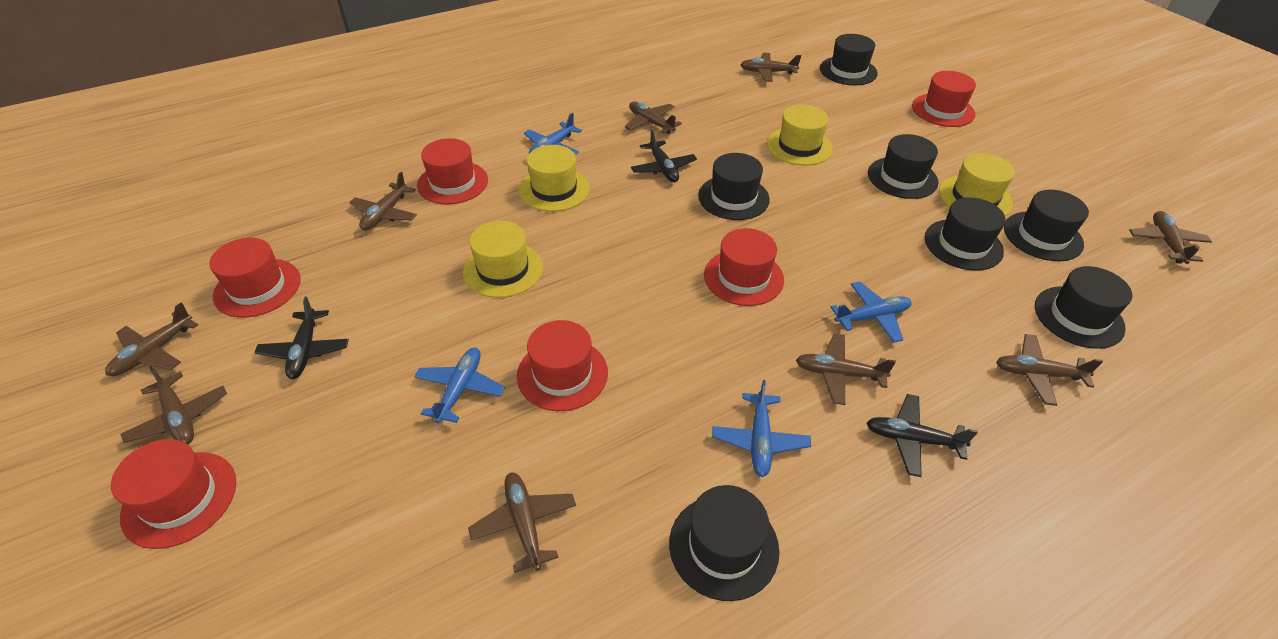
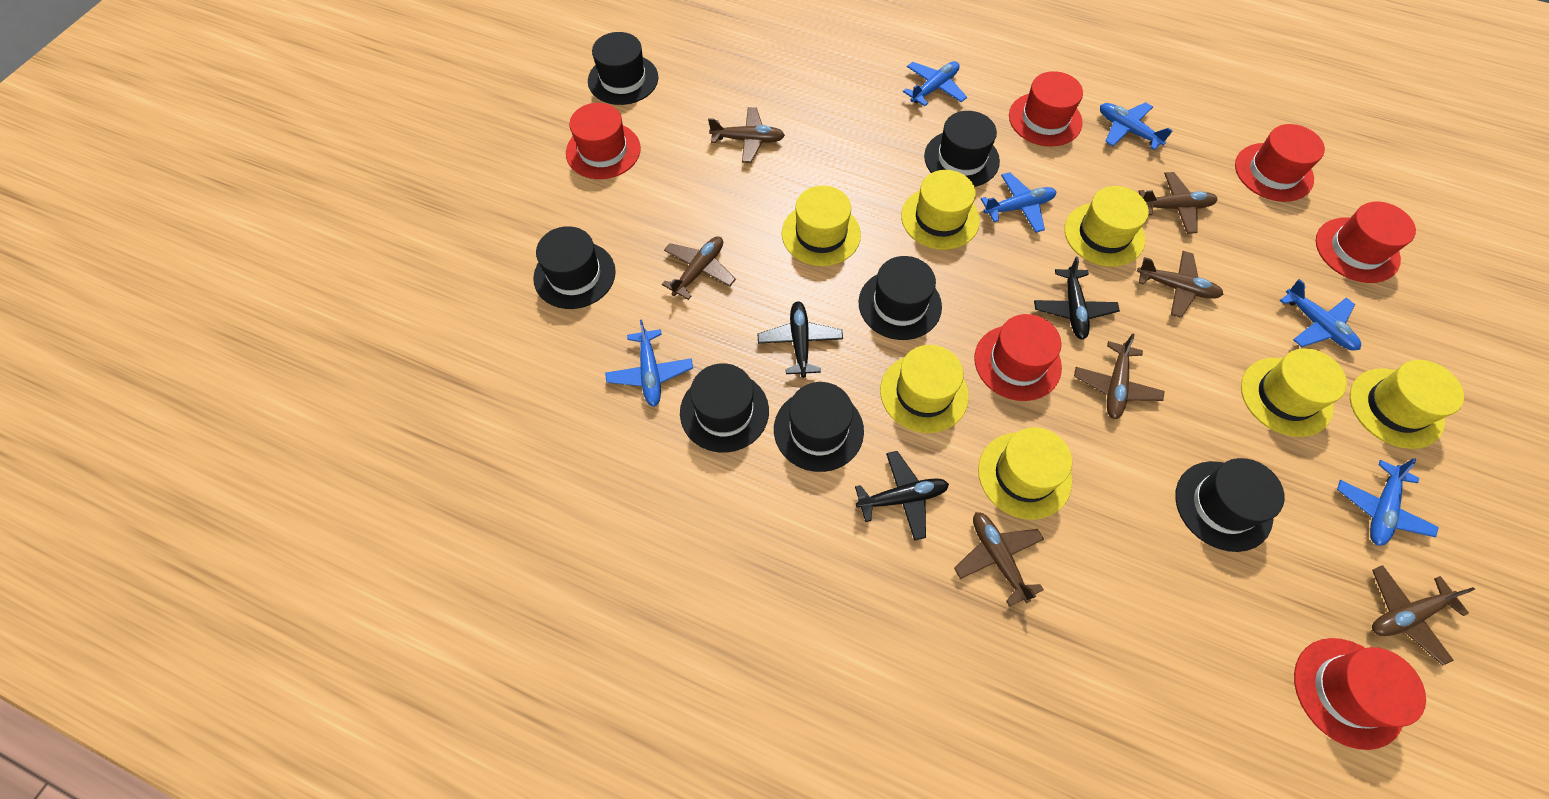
blue plane: [414,348,505,423] [524,113,582,155] [712,380,811,477] [831,281,912,343] = 4 -> [605,319,693,407] [903,61,967,106] [981,172,1056,233] [1100,102,1173,150] [1280,279,1361,351] [1337,458,1439,546] = 6
brown plane: [105,302,198,376] [121,366,227,444] [349,172,417,230] [468,473,576,573] [625,101,682,134] [740,53,801,82] [796,333,896,405] [996,334,1103,406] [1129,211,1212,264] = 9 -> [662,236,736,300] [708,107,785,163] [954,512,1044,607] [1074,333,1165,419] [1137,251,1224,318] [1138,172,1218,234] [1372,565,1475,666] = 7
yellow hat: [463,221,543,298] [519,145,589,212] [767,105,833,166] [939,153,1015,216] = 4 -> [782,185,861,266] [880,345,969,433] [901,170,980,250] [978,427,1072,520] [1064,186,1149,267] [1241,348,1347,437] [1350,360,1464,449] = 7

